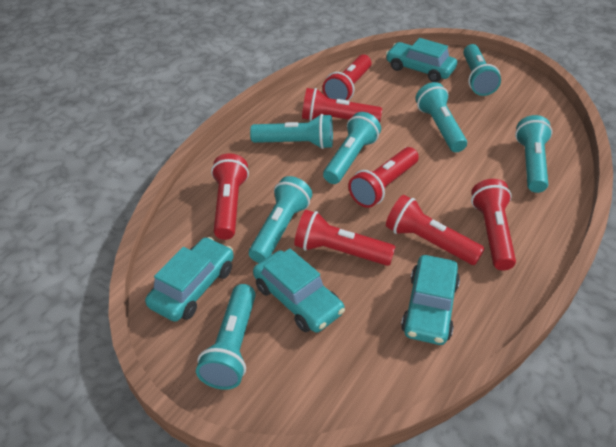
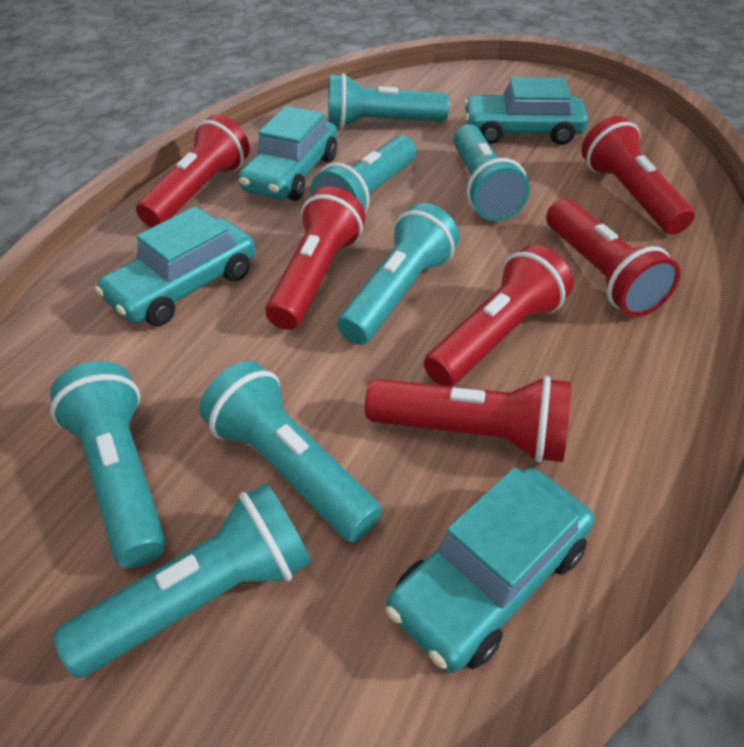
red flashlight: [211,153,249,240] [294,210,395,266] [302,88,382,123] [323,54,371,100] [348,147,419,208] [386,195,485,265] [471,179,516,270] = 7 -> [136,115,250,228] [265,186,365,330] [365,376,571,463] [424,245,573,386] [546,199,680,317] [581,116,695,235] = 6

